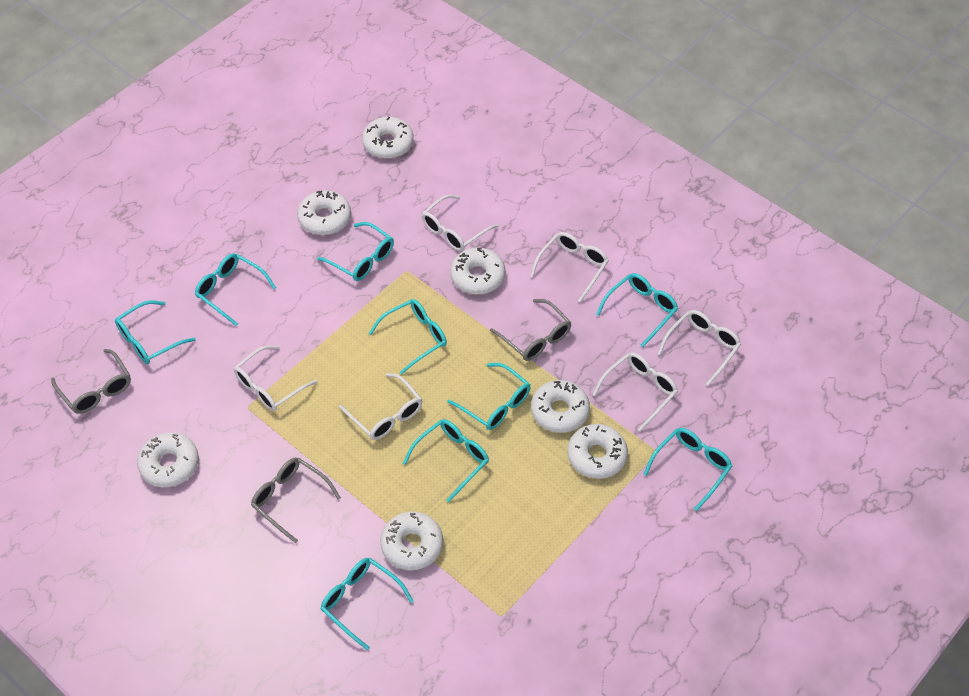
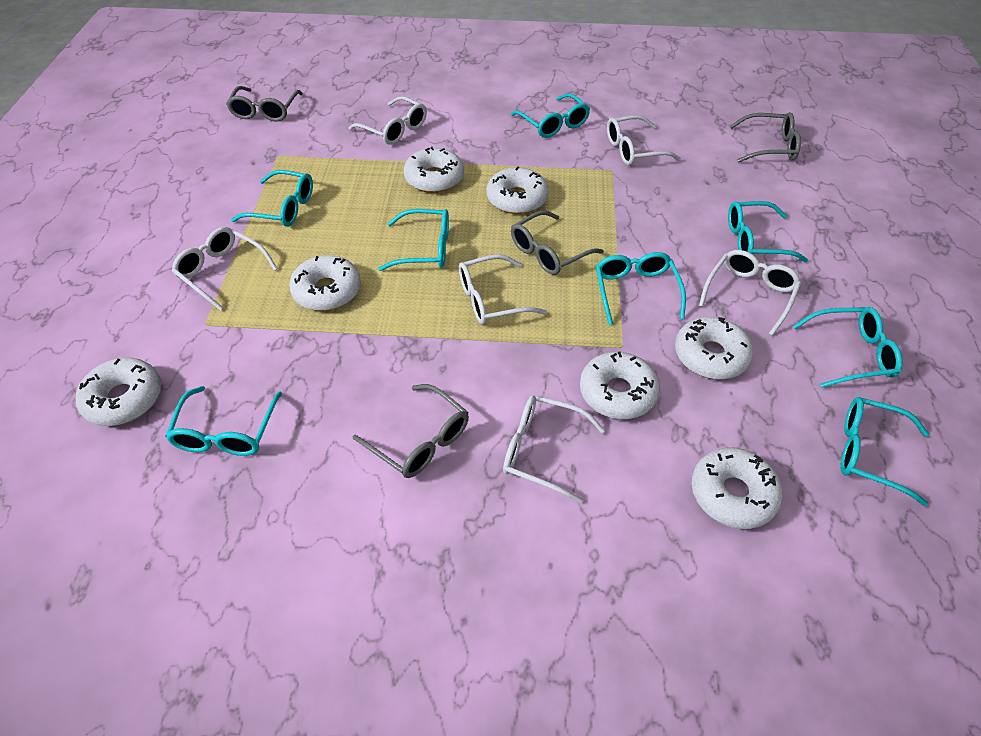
grey glasses: [51,349,131,414] [251,458,341,543] [490,299,572,361] = 3 -> [226,86,303,122] [353,384,469,478] [511,211,604,275] [730,112,801,162] = 4
turquoise glasses: [115,300,196,364] [195,253,276,326] [317,222,394,281] [321,558,414,650] [368,299,447,375] [403,419,489,502] [447,363,531,430] [596,273,678,347] [644,428,732,511] = 9 -> [165,386,282,456] [231,170,313,227] [378,209,449,271] [511,93,590,138] [596,252,686,325] [728,201,808,262] [793,307,903,388] [840,397,929,506] = 8

